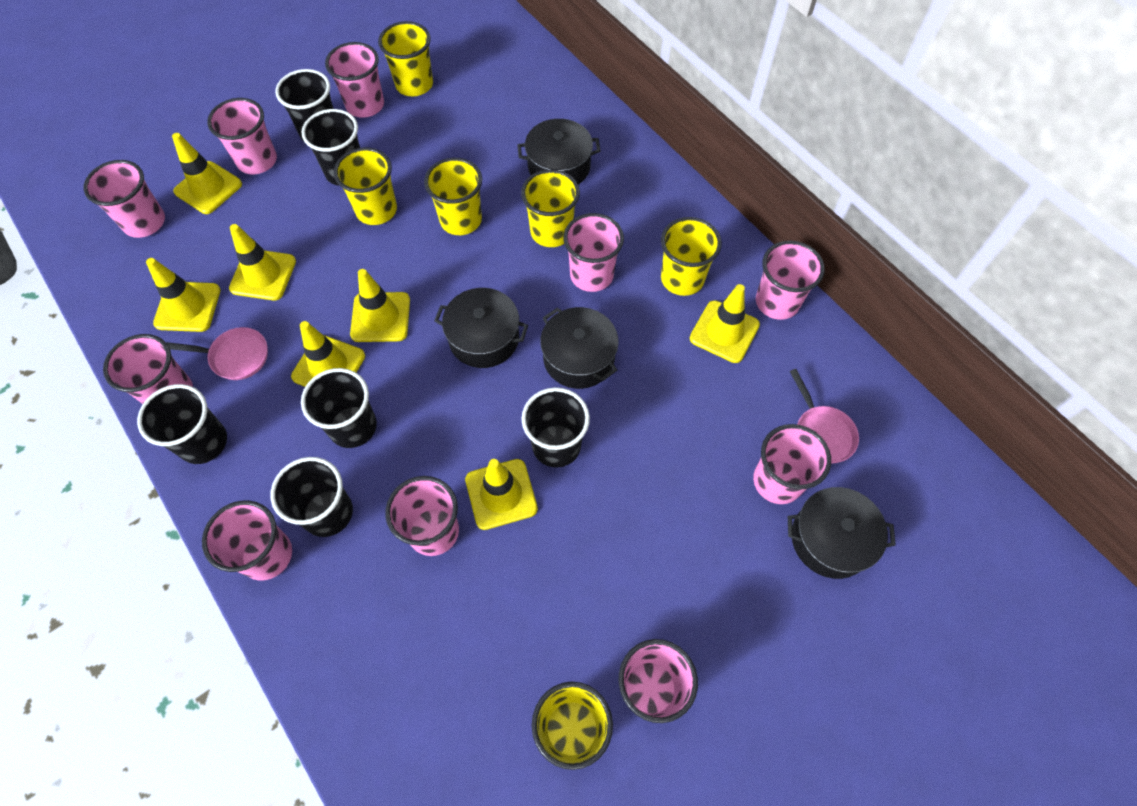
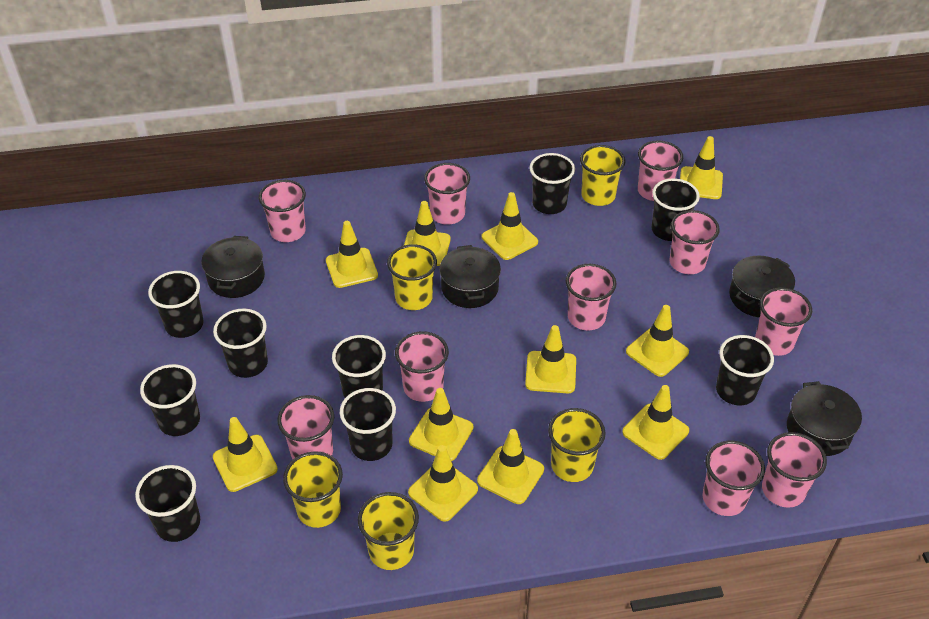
black cup: [137,384,227,464] [271,457,353,537] [275,69,334,141] [301,368,377,448] [302,109,360,186] [521,387,590,468] = 6 -> [135,465,200,542] [140,364,200,436] [148,271,204,338] [213,309,268,378] [332,335,386,398] [340,388,396,461] [529,153,575,214] [652,178,700,241] [716,335,774,405] = 9
pink pan: [166,327,268,380] [790,369,859,464] = 2 -> none = 0
yellow cup: [334,148,397,225] [378,21,433,96] [424,158,482,235] [521,169,580,247] [532,681,613,770] [661,217,722,296] = 6 -> [283,451,343,528] [358,492,419,570] [387,244,437,310] [548,408,606,482] [580,145,625,206] = 5
yellow traffic cone: [146,258,221,332] [172,133,242,214] [229,224,296,301] [291,321,365,387] [350,269,410,342] [465,459,538,530] [690,284,760,363] = 7 -> [213,417,278,492] [326,221,378,288] [404,201,451,266] [408,445,478,522] [409,388,473,461] [477,429,544,504] [482,192,538,260] [525,325,576,393] [622,385,689,460] [626,305,689,377] [680,136,723,199] = 11

